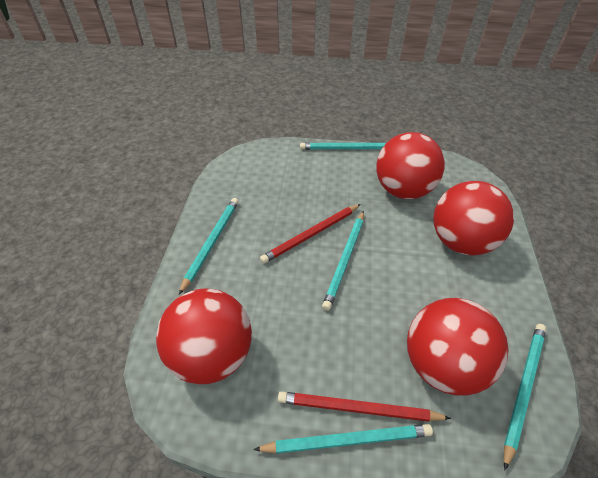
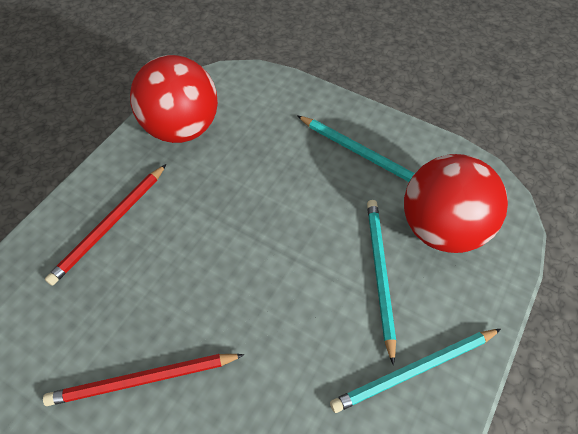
red ball: [156,289,252,384] [377,132,445,199] [407,298,509,396] [433,181,514,255] = 4 -> [130,55,218,143] [404,154,508,253] = 2
turquoise pencil: [179,198,239,295] [253,424,433,454] [300,143,386,150] [322,211,364,311] [504,324,546,470] = 5 -> [297,115,415,182] [330,329,501,413] [367,200,396,365] = 3

